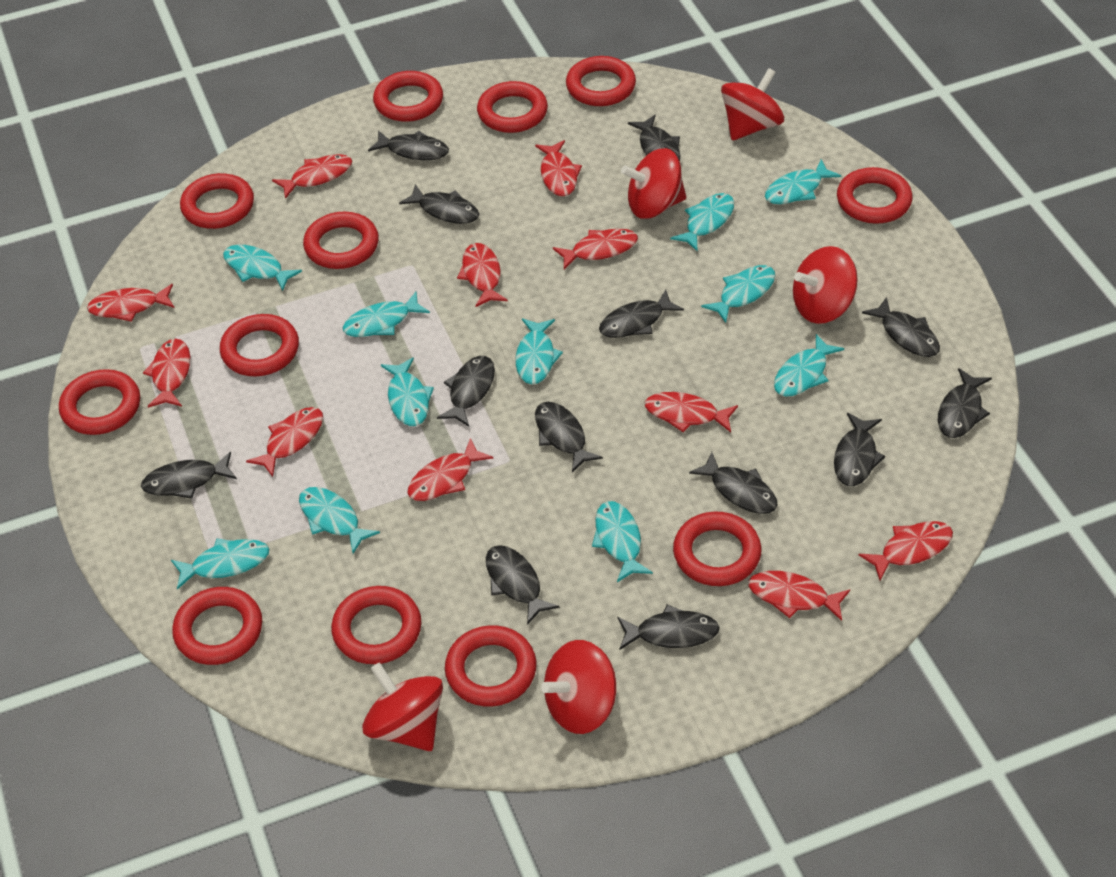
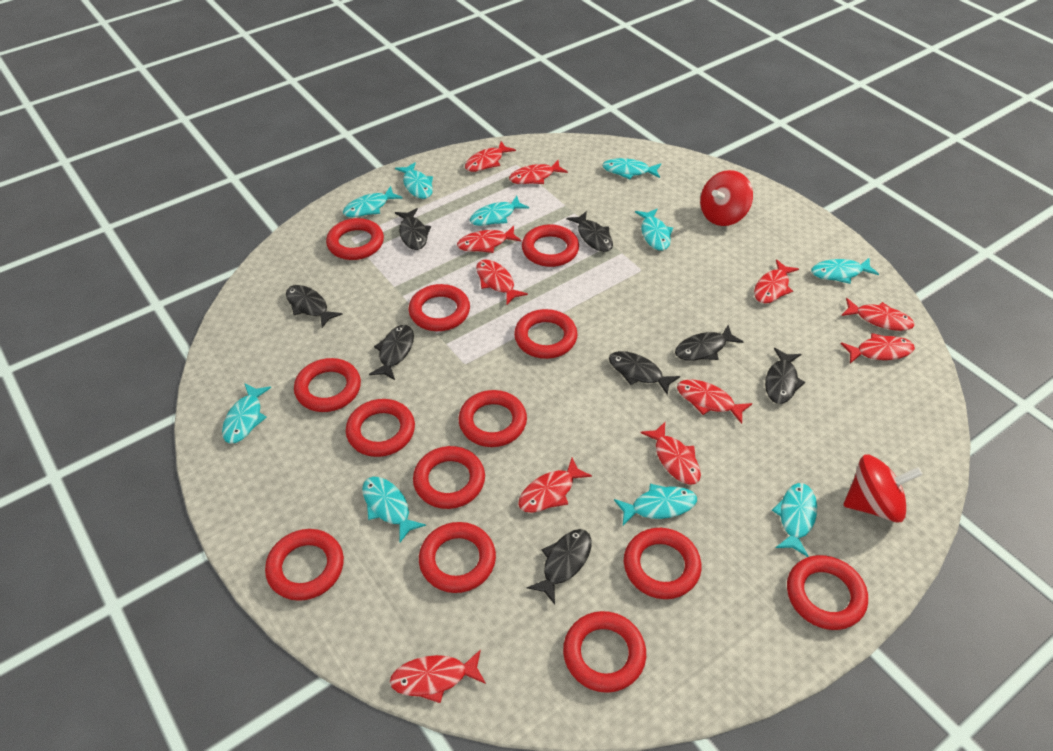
black fish: [141,452,237,499] [368,130,449,160] [399,184,479,224] [437,356,495,427] [486,545,560,625] [535,402,603,473] [599,290,684,338] [617,605,720,650] [628,115,681,161] [689,452,778,514] [834,413,885,486] [862,297,940,357] [938,368,992,438] = 13 -> [286,285,342,328] [369,325,414,380] [395,208,431,250] [527,529,592,604] [566,211,613,252] [609,351,680,395] [675,325,743,361] [765,348,805,404] = 8
red ring: [59,369,140,435] [172,587,262,665] [180,173,254,229] [220,314,299,376] [303,212,379,269] [331,586,421,664] [373,71,443,122] [445,625,537,707] [477,81,548,133] [566,56,636,106] [673,511,761,586] [837,167,912,224] = 12 -> [265,529,344,601] [294,358,361,412] [326,218,384,260] [346,399,415,457] [409,284,470,331] [413,446,485,509] [419,522,496,593] [459,390,527,447] [514,309,577,359] [522,224,579,267] [563,611,646,693] [624,528,702,599] [787,555,868,630] = 13
red spinning top: [362,662,443,751] [541,640,616,734] [621,148,686,219] [721,68,784,140] [793,246,858,324] = 5 -> [700,170,753,226] [843,454,923,522] = 2
turquoise fish: [171,538,269,590] [223,245,302,291] [299,487,380,554] [342,292,430,337] [381,357,434,426] [516,318,563,384] [592,501,653,582] [670,193,734,251] [701,265,775,323] [765,159,841,204] [774,334,844,397] = 11 -> [222,383,271,444] [343,186,403,217] [362,477,426,542] [395,162,433,199] [470,196,529,226] [602,158,661,180] [614,484,697,525] [635,209,673,251] [772,483,817,557] [811,258,879,284] = 10

